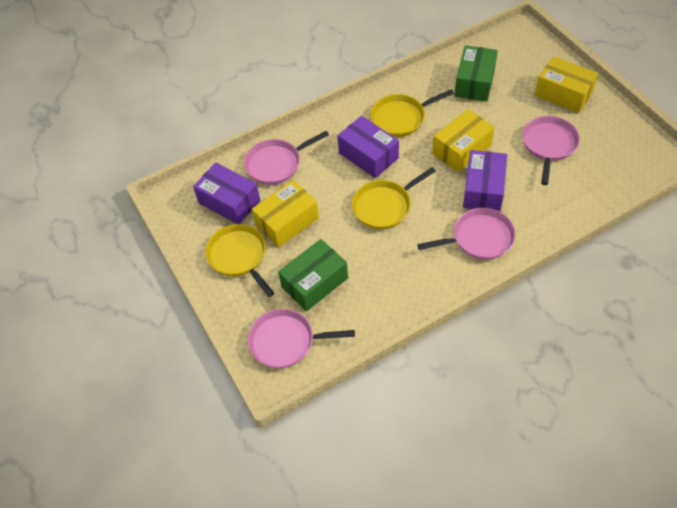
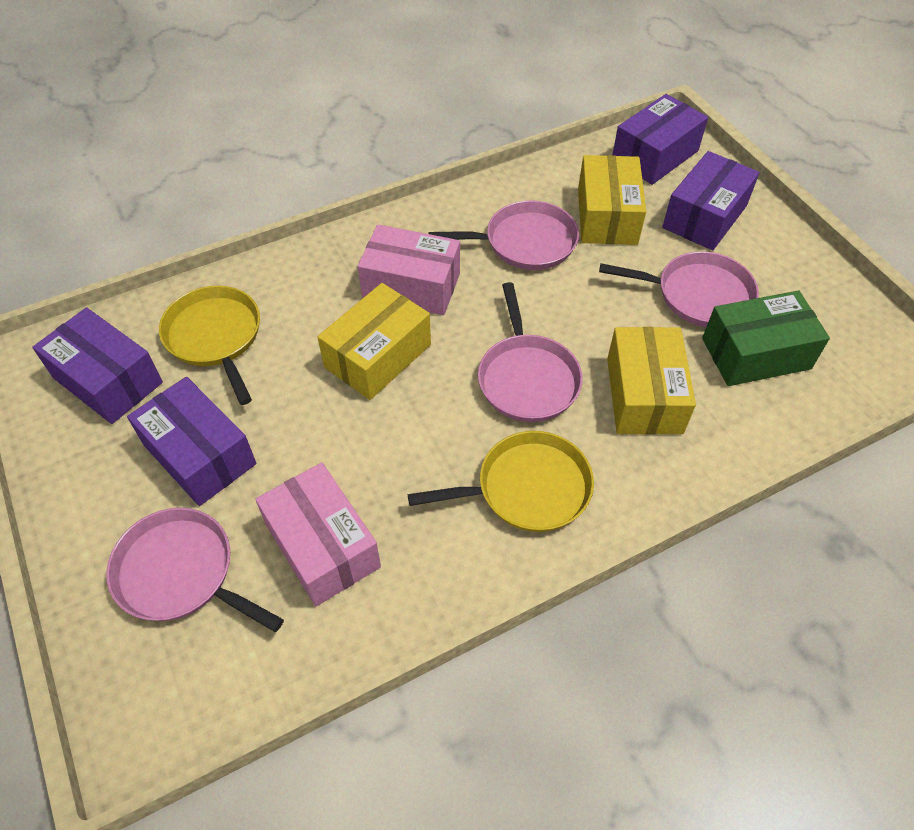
green box: [278,239,348,311] [454,45,498,102] = 2 -> [702,290,830,386] = 1
pink box: none = 0 -> [255,463,381,606] [358,225,460,315] = 2
purple box: [193,163,260,224] [338,116,399,178] [463,150,507,211] = 3 -> [32,307,163,424] [127,377,256,506] [612,94,708,185] [662,151,759,250] = 4
yellow pan: [205,224,274,297] [352,167,436,229] [371,89,454,137] = 3 -> [159,286,260,405] [408,431,594,532] = 2

